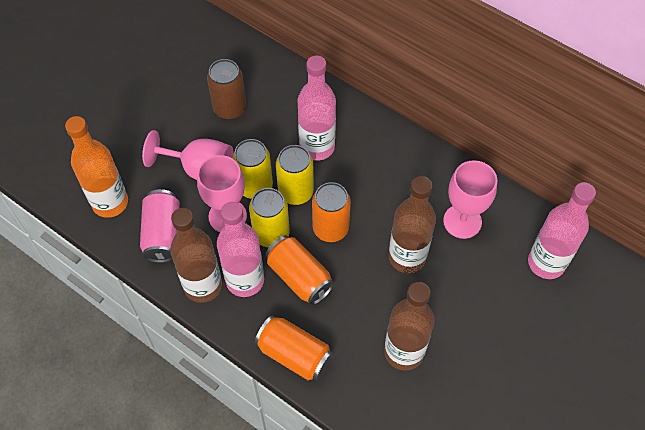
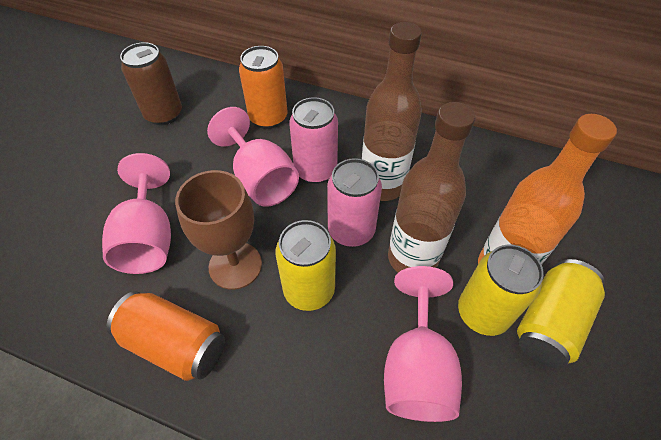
brown bottle: [170,208,222,303] [384,282,434,371] [388,176,436,273] = 3 -> [362,22,422,201] [388,102,475,272] = 2
brown goblet: none = 0 -> [175,170,262,290] = 1
orange can: [255,315,333,381] [266,235,334,305] [312,182,351,242] = 3 -> [106,291,225,381] [239,46,288,129] = 2
pink bottle: [217,202,264,297] [298,55,336,161] [528,182,596,279] = 3 -> none = 0
pink can: [140,189,180,263] = 1 -> [289,97,338,184] [327,158,382,247] = 2

